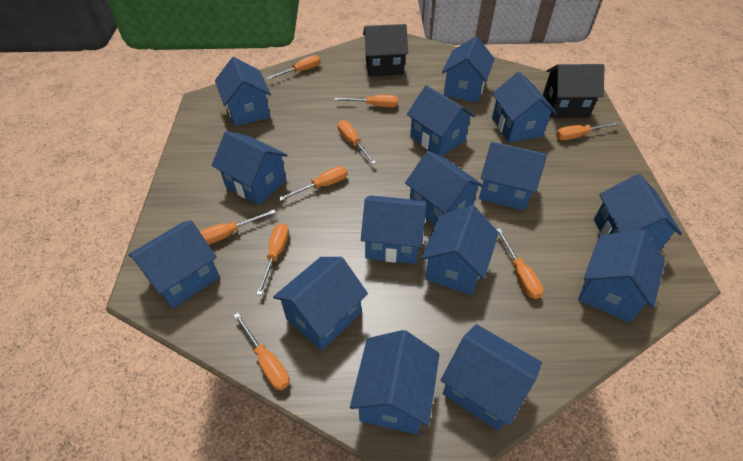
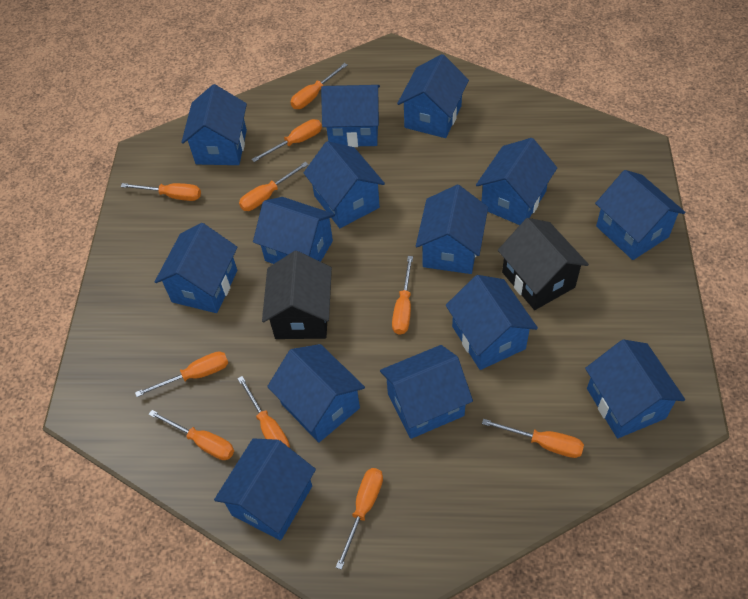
blue house: [128,220,220,308] [212,131,288,205] [215,57,271,126] [273,257,368,351] [350,330,440,434] [361,195,426,264] [405,151,484,225] [407,85,475,156] [421,205,499,295] [441,324,542,431] [442,36,495,103] [479,141,547,211] [492,71,557,143] [578,229,665,322] [594,174,682,251] = 15 -> [155,223,238,313] [181,84,247,165] [214,438,316,541] [253,197,335,264] [267,344,365,443] [304,141,385,228] [321,85,380,147] [380,345,473,439] [397,54,469,138] [416,185,488,274] [446,275,538,370] [476,138,557,225] [585,339,685,438] [595,170,686,260] = 14
orange screwdriver: [199,209,276,245] [233,313,290,390] [256,223,289,295] [267,55,321,80] [278,166,347,201] [335,95,398,107] [338,120,376,164] [496,228,543,299] [556,122,619,140] = 9 -> [120,183,201,201] [135,351,228,397] [149,410,234,460] [237,376,290,448] [239,162,309,211] [252,119,322,162] [290,63,348,109] [336,468,383,570] [392,256,413,335] [482,419,584,458] = 10

